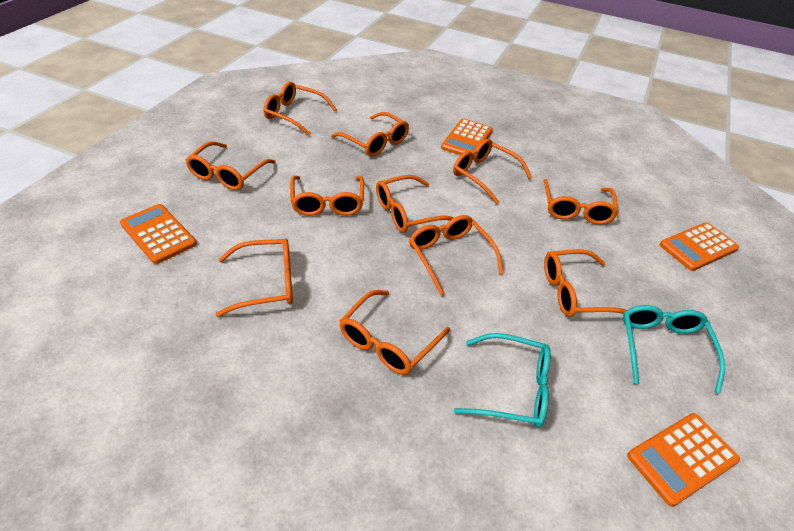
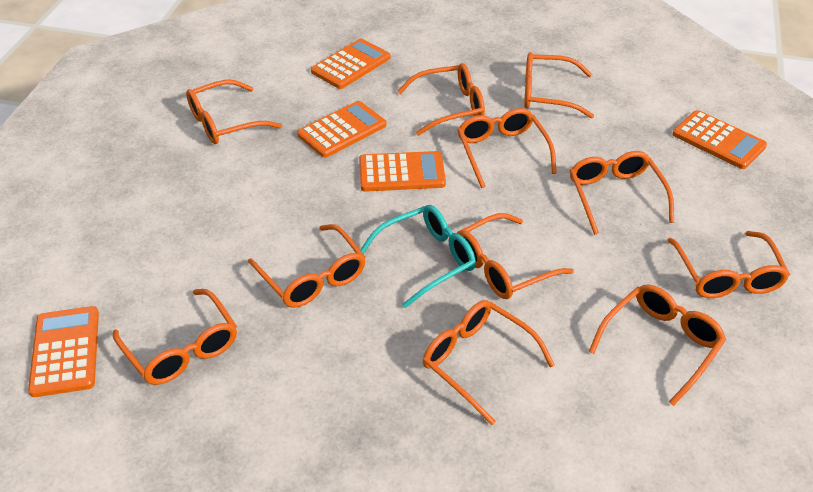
orange calculator: [120,204,197,264] [441,119,493,155] [627,413,740,507] [660,222,739,271] = 4 -> [28,306,99,397] [297,101,386,158] [311,39,390,89] [359,151,446,192] [672,110,767,169] = 5
turquoise glasses: [454,333,551,428] [623,305,725,394] = 2 -> [360,205,476,308] = 1

